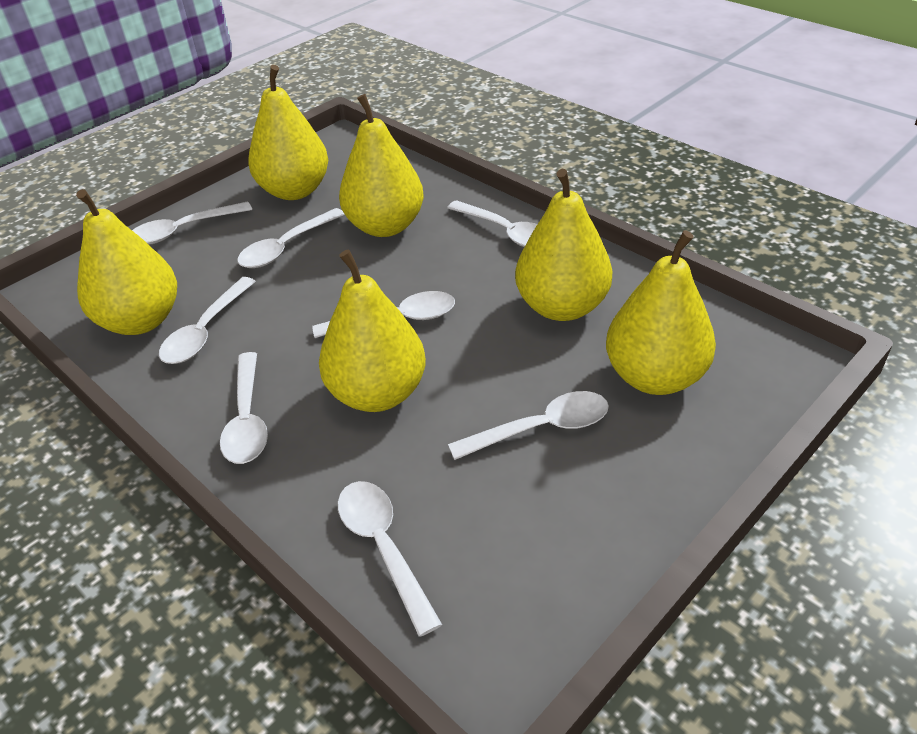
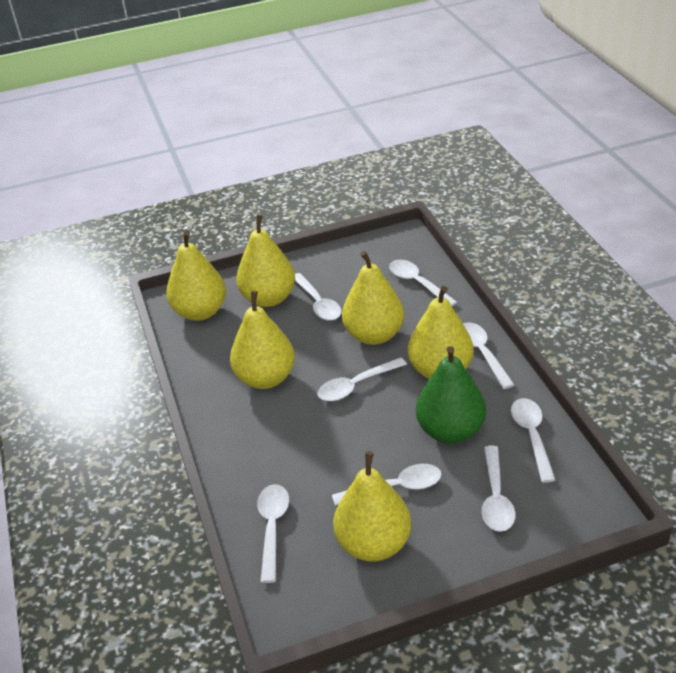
green pear: none = 0 -> [416,346,486,444] = 1

